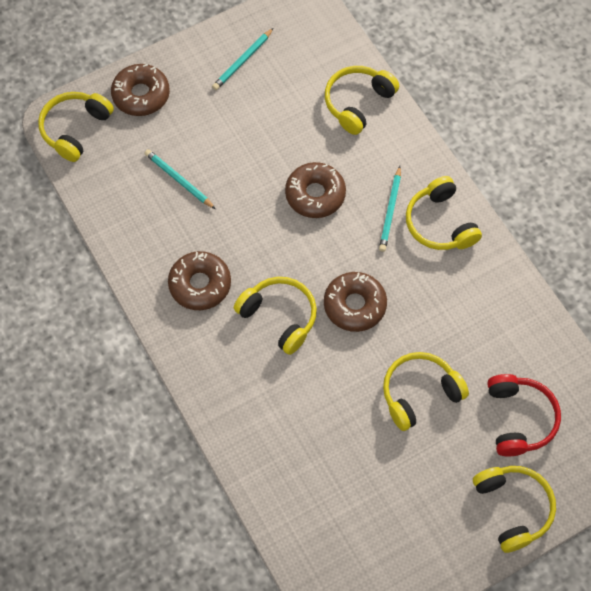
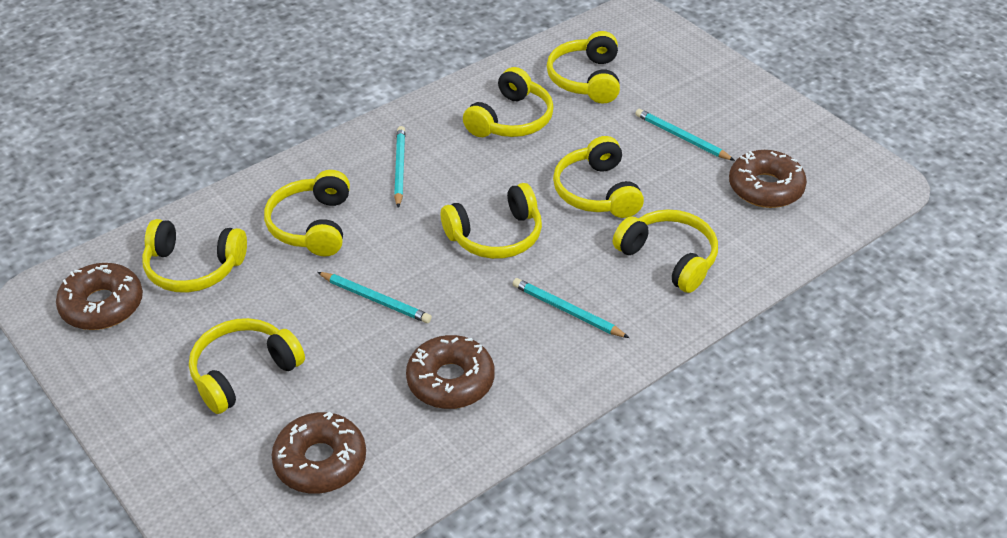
red headphones: [487,374,561,457] = 1 -> none = 0
turquoise pencil: [145,149,216,209] [212,28,274,90] [379,166,401,252] = 3 -> [317,272,432,323] [394,126,405,208] [513,278,629,338] [635,109,735,161] = 4
yellow headphones: [38,92,114,162] [234,277,317,355] [325,66,399,135] [383,352,469,431] [406,176,482,250] [473,466,556,553] = 6 -> [142,219,247,293] [189,318,305,414] [264,170,350,256] [441,183,542,259] [463,67,554,137] [547,31,620,104] [553,136,644,218] [613,209,718,293] = 8

